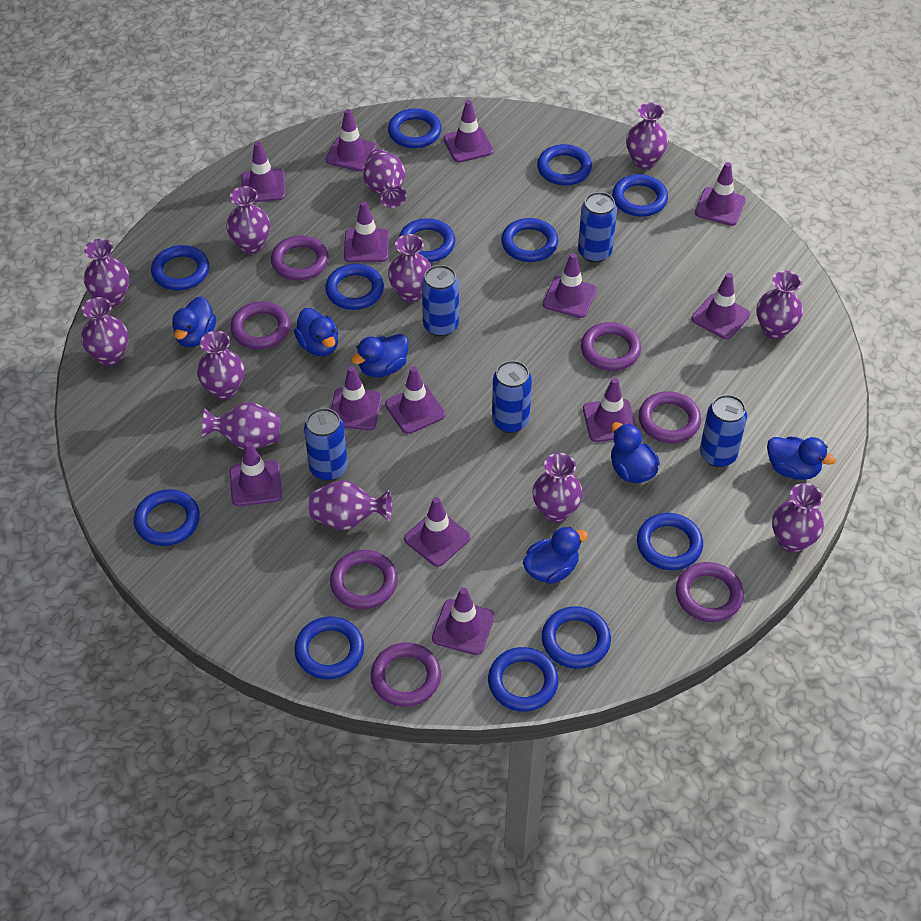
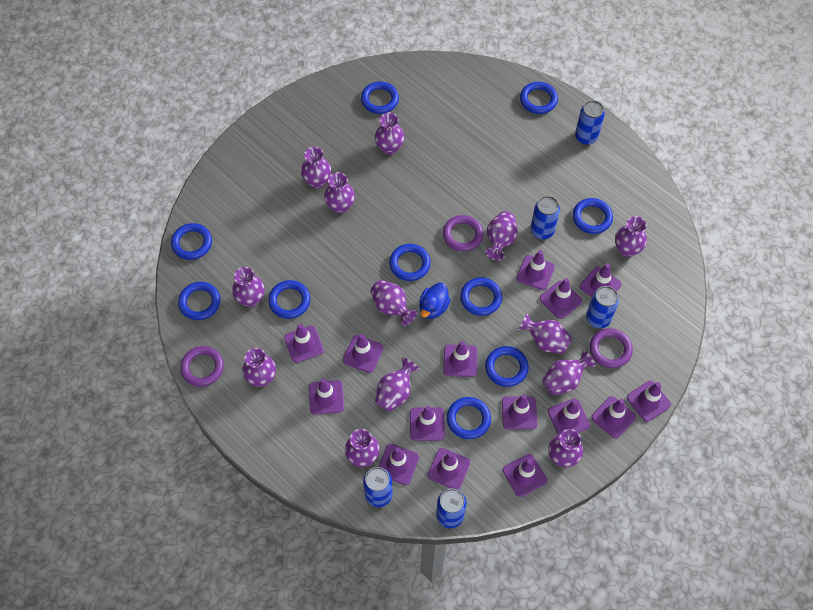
blue duck: [172,296,216,347] [294,308,338,356] [351,334,409,377] [523,527,588,584] [611,422,660,483] [767,437,836,480] = 6 -> [419,283,450,319] = 1
blue ring: [134,489,200,546] [151,245,209,290] [294,616,364,679] [325,264,384,310] [388,108,442,148] [399,218,455,262] [488,647,559,712] [501,218,558,262] [537,144,592,185] [542,606,611,669] [612,174,668,217] [637,513,703,571] = 12 -> [171,223,212,260] [178,282,220,320] [268,280,310,319] [361,82,399,114] [389,244,431,281] [447,397,491,439] [460,277,502,316] [485,346,529,387] [520,82,558,114] [573,198,613,234] = 10
purple ring: [230,301,290,349] [271,236,329,280] [330,550,398,609] [371,642,441,707] [581,322,641,371] [639,391,701,443] [676,562,744,622] = 7 -> [180,346,224,387] [443,215,483,252] [590,328,633,368] = 3
purple traffic cone: [230,441,282,506] [241,141,285,202] [325,109,376,171] [331,366,382,430] [344,201,389,262] [385,367,445,434] [404,497,470,567] [432,587,495,655] [443,100,493,162] [543,253,597,318] [583,378,636,442] [692,273,750,339] [695,162,746,226] = 13 -> [284,324,324,363] [309,378,344,415] [343,334,384,373] [379,444,419,485] [410,406,445,441] [428,448,470,490] [443,341,477,377] [502,394,537,429] [503,454,547,497] [516,250,555,290] [540,278,582,319] [548,399,590,434] [580,263,621,297] [591,396,636,439] [627,381,671,422] = 15
purple vase: [81,297,128,366] [84,239,130,307] [197,331,244,400] [202,402,281,450] [226,186,270,254] [309,480,392,530] [363,149,407,208] [388,234,431,302] [532,453,583,522] [626,102,668,169] [756,271,803,339] [772,483,824,553] = 12 -> [232,267,264,307] [242,348,276,387] [301,147,331,189] [324,172,355,214] [345,429,380,467] [371,280,417,326] [375,113,405,155] [375,358,419,412] [485,211,518,260] [518,313,572,354] [542,350,596,395] [548,429,583,468] [615,216,647,257] = 13

